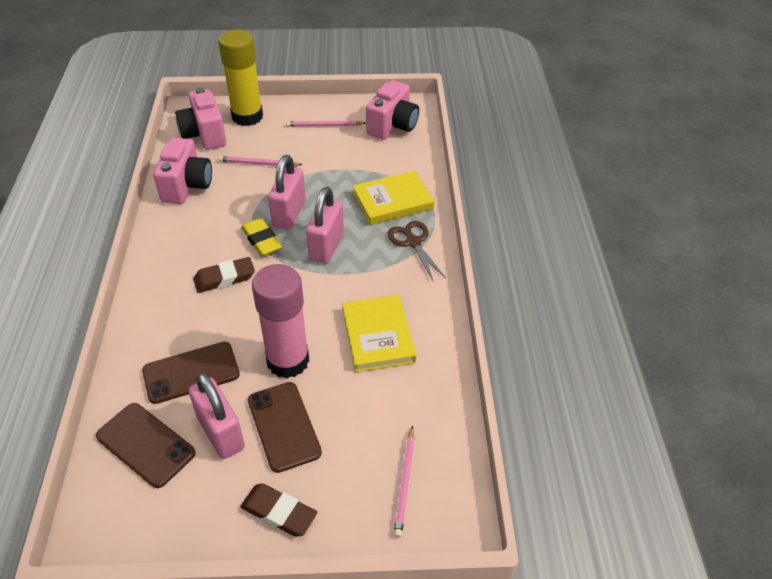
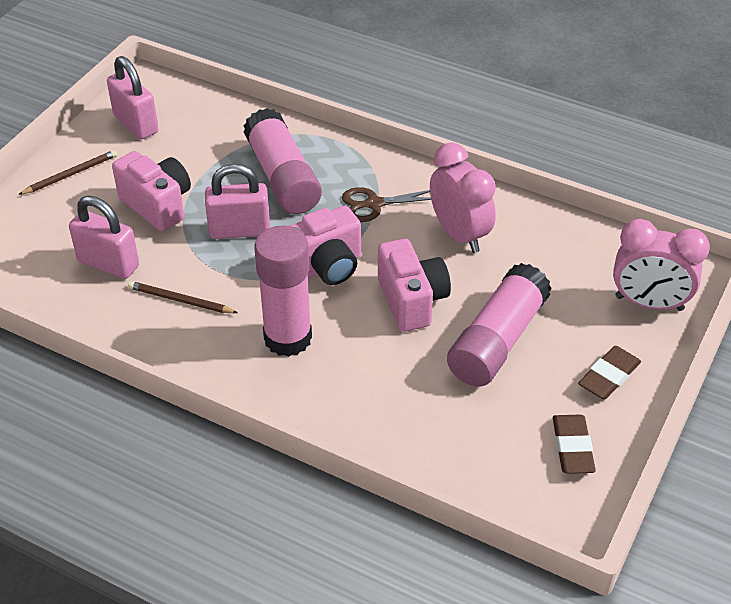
brown pencil: none = 0 -> [18,150,117,195] [128,281,238,313] = 2
brown phone: [96,403,196,488] [142,342,240,404] [248,382,322,473] = 3 -> none = 0
pink clock: none = 0 -> [430,142,496,253] [613,219,710,311] = 2
pink glue stick: [252,264,309,379] = 1 -> [244,108,322,214] [255,226,312,357] [447,263,552,387] = 3
pink pencil: [218,156,303,166] [286,121,366,127] [394,425,415,538] = 3 -> none = 0
yellow book: [342,294,416,372] [353,171,434,225] = 2 -> none = 0
yellow eraser: [241,218,282,256] = 1 -> none = 0
yellow glue stick: [218,29,263,126] = 1 -> none = 0

